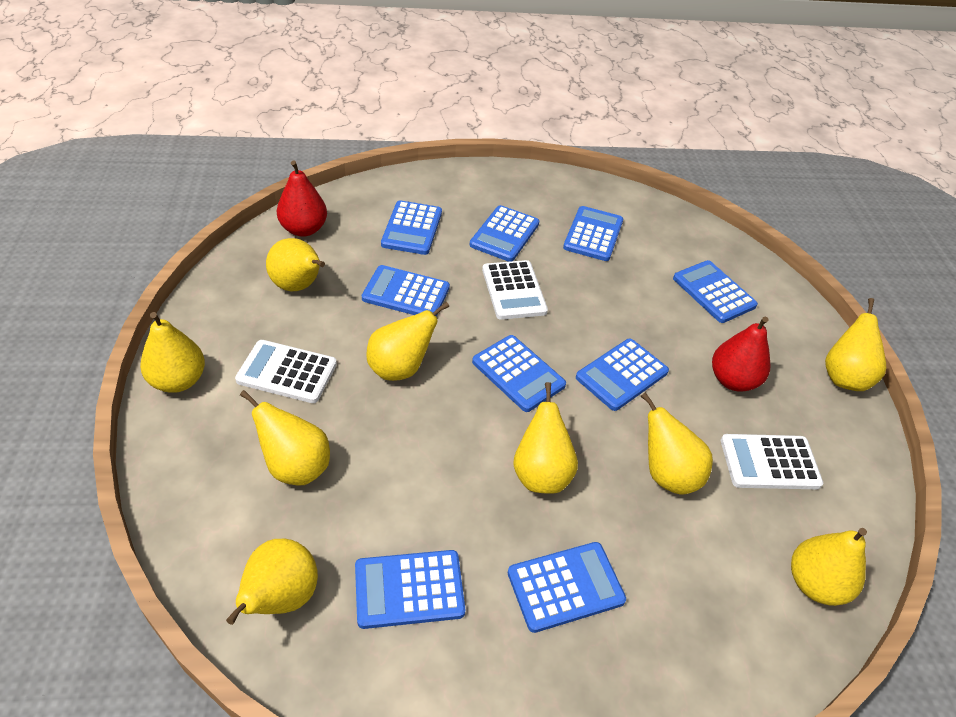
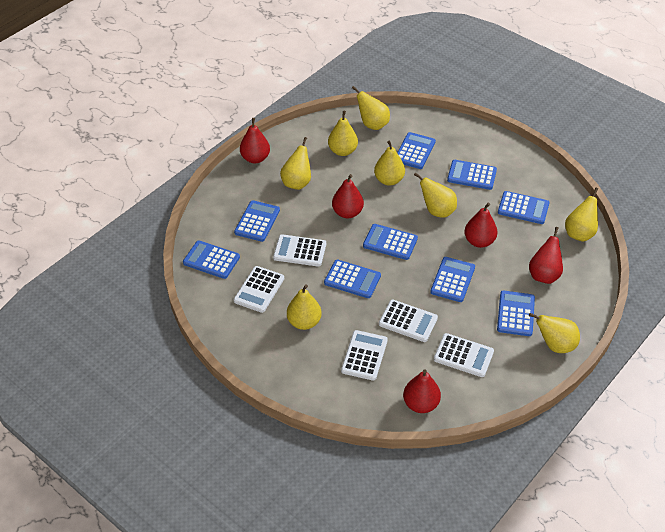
red pear: [277,160,327,237] [712,317,770,391] = 2 -> [240,118,270,163] [332,174,364,218] [403,370,441,413] [464,203,498,248] [529,227,563,284] = 5
white calculator: [235,340,337,403] [482,260,548,320] [721,434,823,489] = 3 -> [234,266,284,313] [273,234,326,267] [341,330,388,381] [379,300,438,342] [434,333,494,377] = 5
yellow pear: [140,312,205,393] [226,539,318,625] [240,390,330,485] [266,238,325,291] [366,302,449,381] [513,382,578,494] [641,392,713,495] [791,528,867,606] [825,298,886,391] = 9 -> [280,137,311,190] [287,284,322,330] [328,111,358,156] [352,86,390,130] [374,140,405,186] [414,172,457,218] [529,313,580,353] [565,188,598,242] = 8

